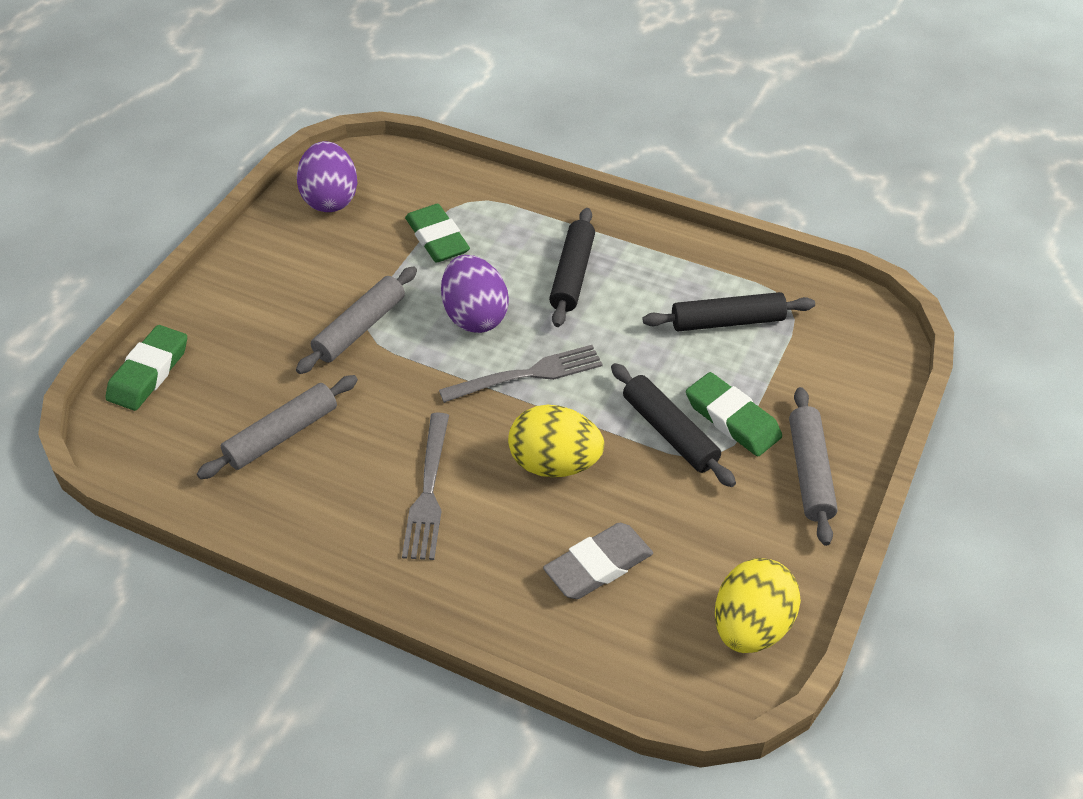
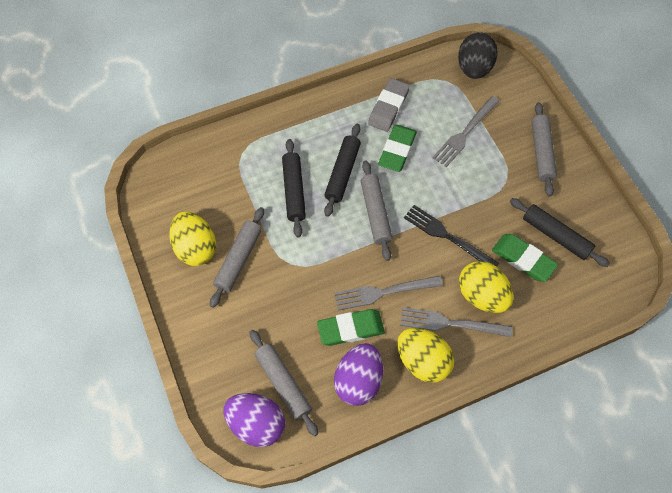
black egg: none = 0 -> [458,32,498,79] = 1
black fork: none = 0 -> [404,205,499,266] = 1
grey fork: [402,413,449,560] [439,345,603,403] = 2 -> [334,276,443,310] [400,307,512,337] [432,96,500,167] = 3
grey rolling pin: [197,375,358,479] [296,266,417,374] [789,387,838,546] = 3 -> [210,207,264,308] [250,330,318,436] [361,160,393,261] [531,102,557,196] = 4
yellow egg: [508,405,604,478] [715,558,801,653] = 2 -> [169,211,216,266] [397,328,454,383] [459,261,514,313] = 3

